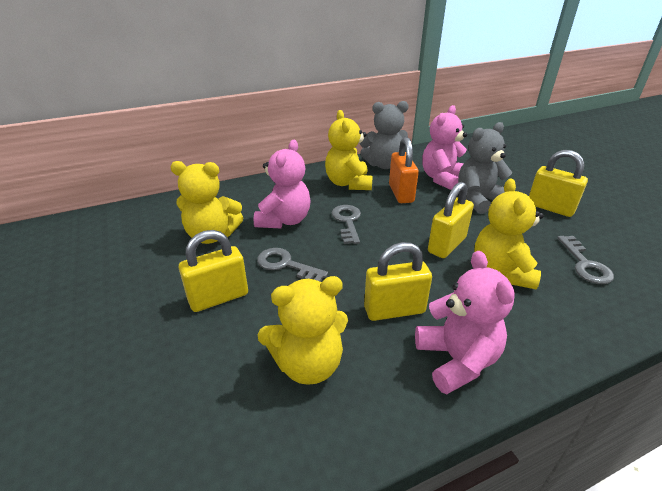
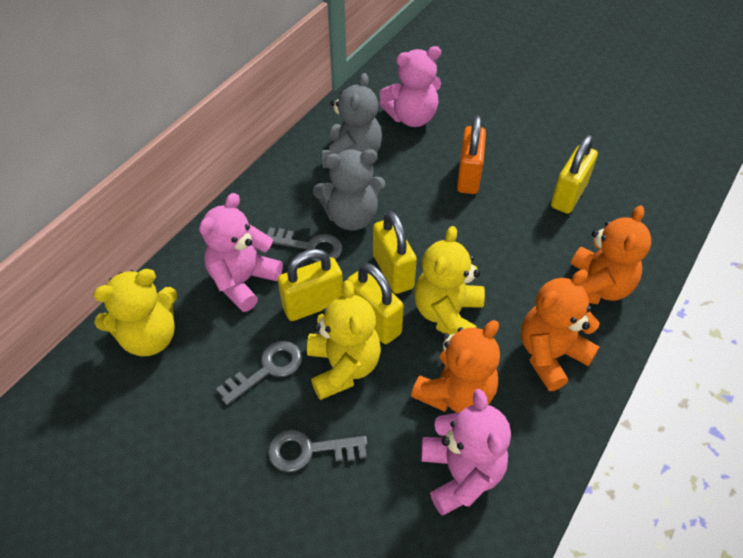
orange teddy bear: none = 0 -> [411,320,500,412] [521,269,600,391] [571,205,651,304] = 3
yellow teddy bear: [170,161,243,244] [258,276,348,385] [325,110,373,190] [474,179,544,290] = 4 -> [93,269,178,356] [307,280,381,400] [414,226,485,335] = 3

